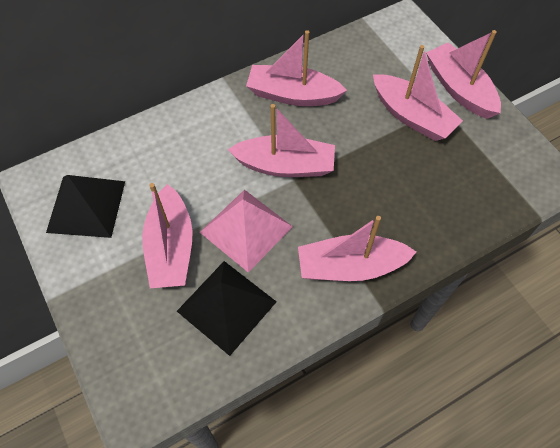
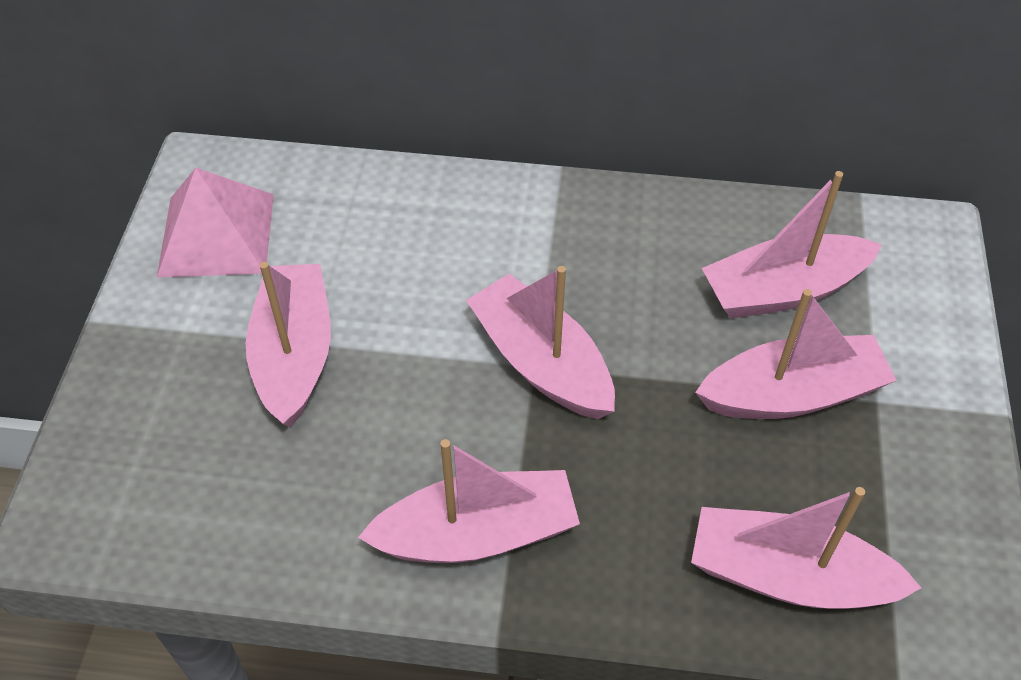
black pyramid: [46,175,125,238] [177,261,276,356] = 2 -> none = 0

